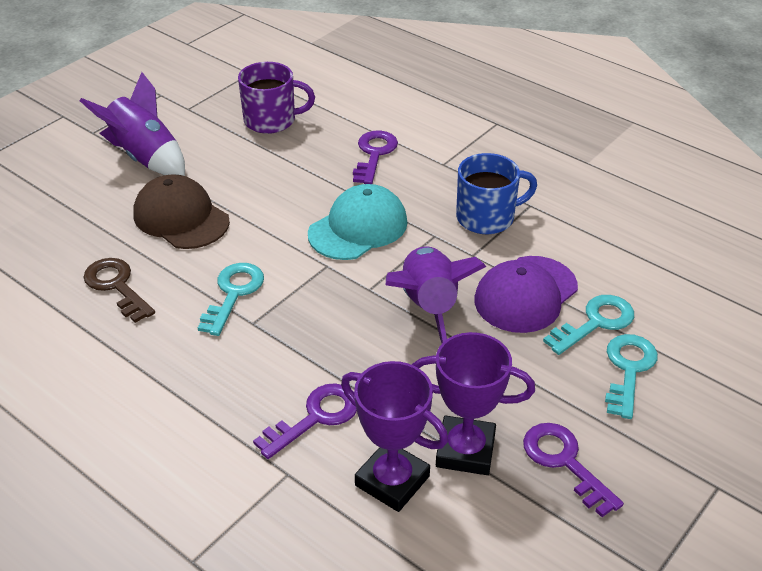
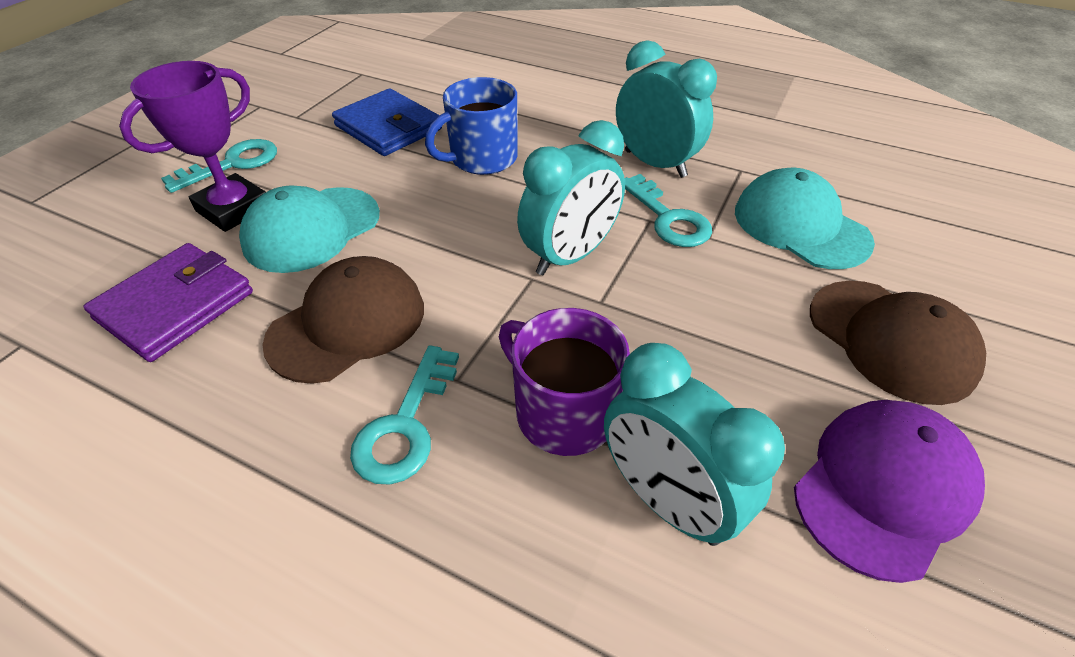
blue wallet: none = 0 -> [332,88,442,156] = 1
brown cap: [133,175,230,249] = 1 -> [263,256,424,384] [810,281,986,405] = 2
brown key: [83,258,155,323] = 1 -> none = 0
purple key: [253,383,357,459] [353,131,398,184] [523,423,624,517] = 3 -> none = 0
purple rocket: [80,72,185,176] [386,246,486,343] = 2 -> none = 0
purple trophy: [341,361,448,512] [412,332,535,475] = 2 -> [119,61,266,232] = 1
purple wallet: none = 0 -> [83,243,253,362] = 1
turquoise cap: [308,184,408,260] = 1 -> [239,185,380,273] [735,168,875,269] = 2
turquoise clock: none = 0 -> [517,120,625,275] [604,343,785,546] [616,40,717,178] = 3

